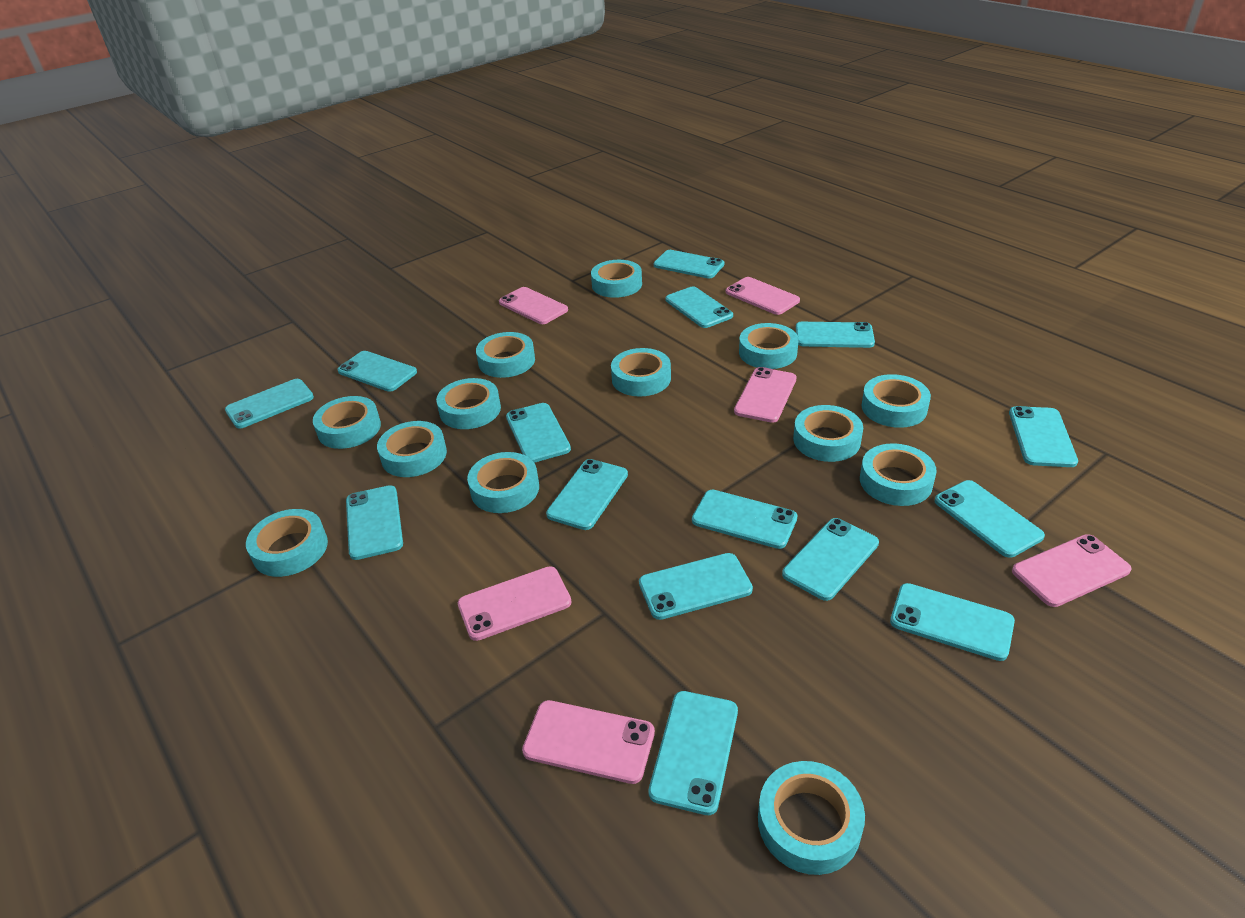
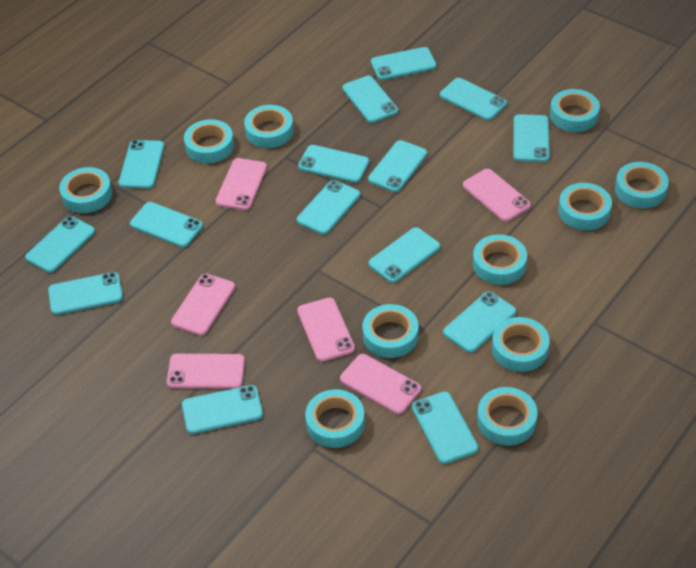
turquoise tape: [246,509,328,577] [313,396,381,449] [377,421,447,477] [436,378,501,429] [467,452,539,513] [476,332,535,378] [591,260,642,298] [611,348,671,396] [739,323,799,369] [758,761,865,875] [793,405,863,462] [860,443,937,506] [861,374,931,428] = 13 -> [59,167,112,213] [184,119,234,163] [244,105,294,148] [305,389,365,448] [363,304,418,358] [473,235,527,285] [477,387,537,446] [492,317,550,372] [550,89,600,132] [558,183,612,230] [615,162,669,209] = 11

